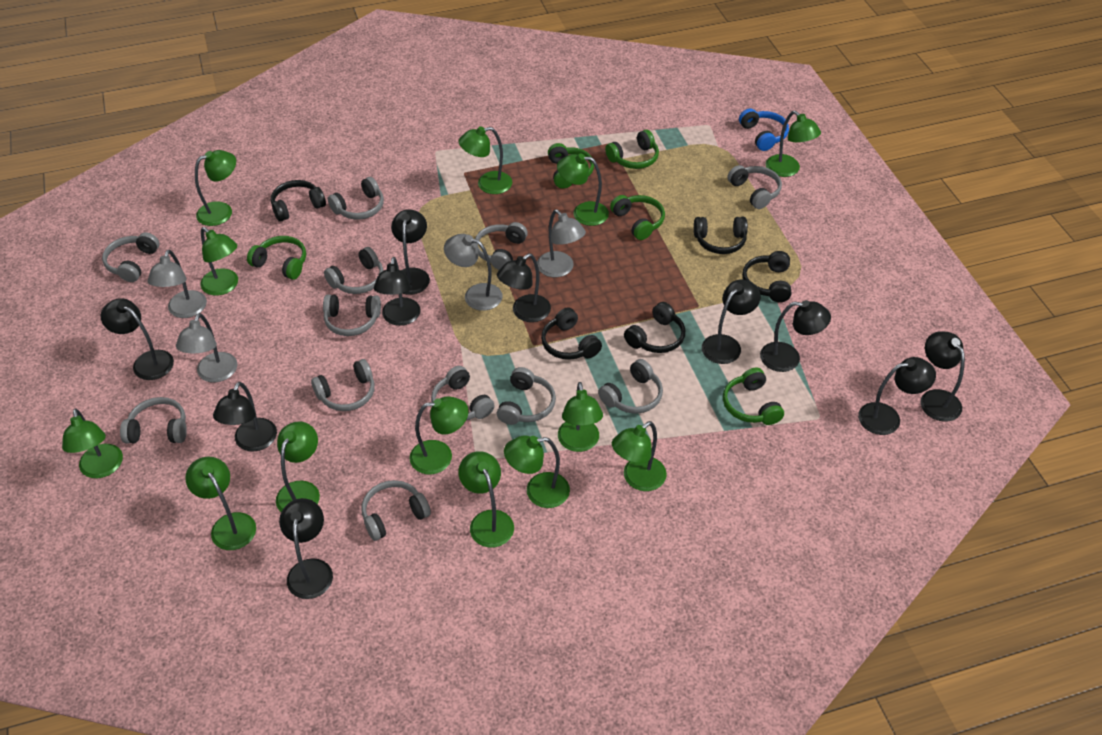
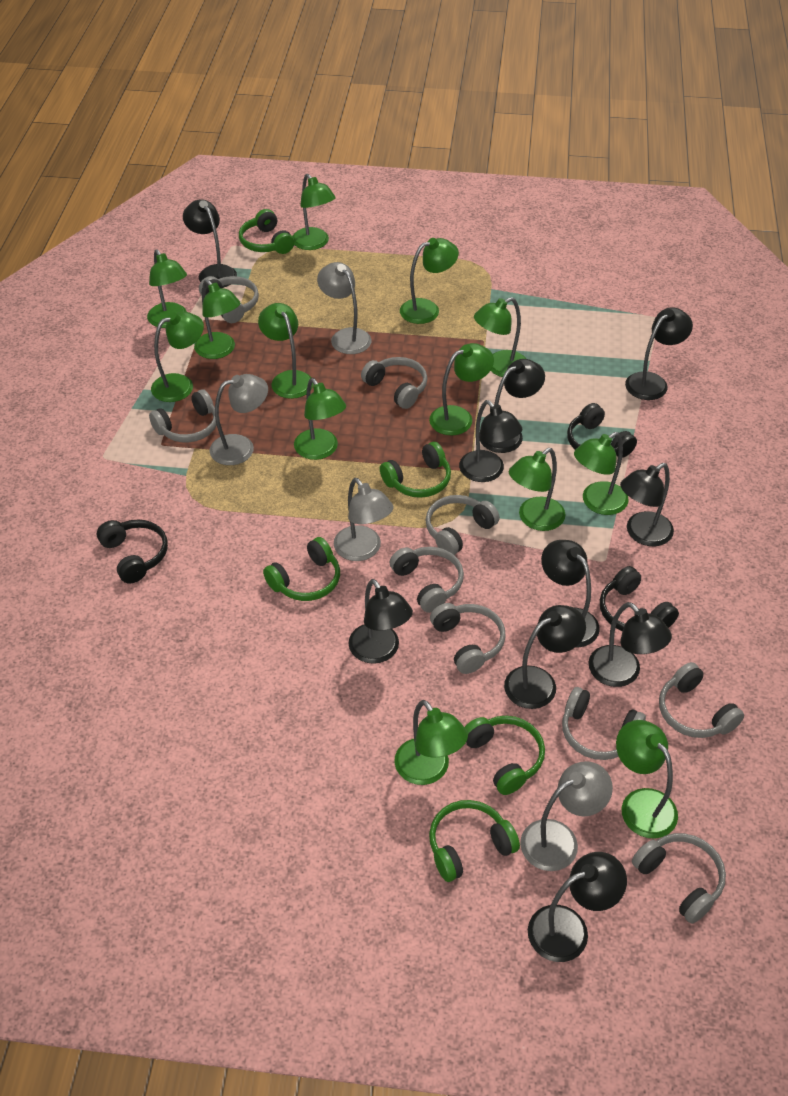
black headphones: [271,180,326,222] [541,307,602,360] [624,302,685,353] [694,217,748,254] [742,251,791,302] = 5 -> [97,519,168,584] [567,403,637,458] [600,566,679,631] = 3
blue headphones: [739,108,789,151] = 1 -> none = 0
grey headphones: [102,232,160,282] [120,397,187,444] [311,359,375,411] [323,294,381,336] [324,247,384,294] [328,177,384,219] [362,480,431,541] [431,366,495,420] [475,222,528,270] [497,367,556,425] [598,359,663,414] [727,165,782,209] = 12 -> [149,389,217,443] [199,276,259,323] [361,357,427,409] [389,547,464,613] [426,495,500,555] [430,603,506,674] [562,687,646,760] [632,833,726,924] [659,662,744,738] = 9

